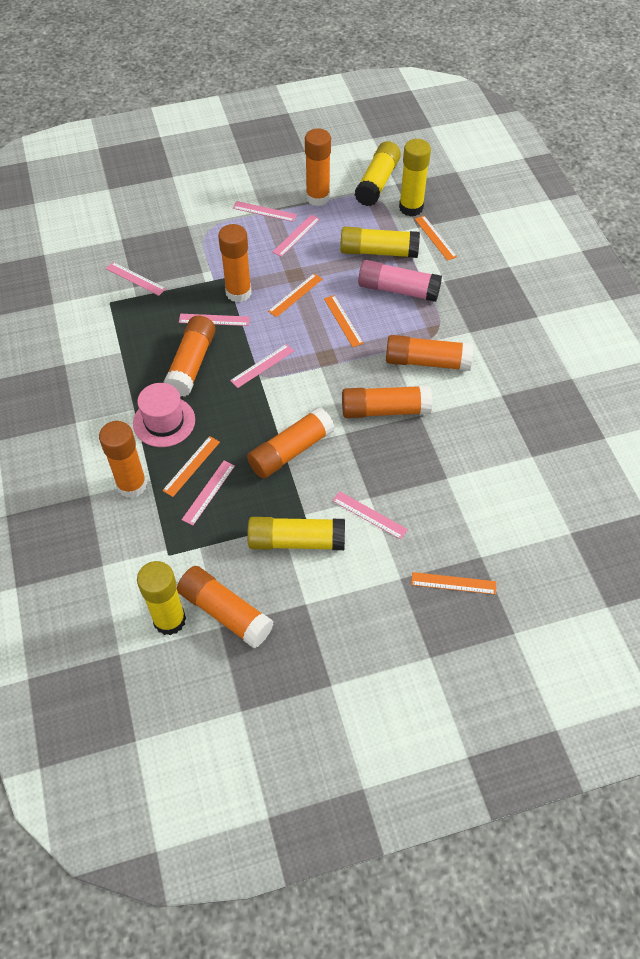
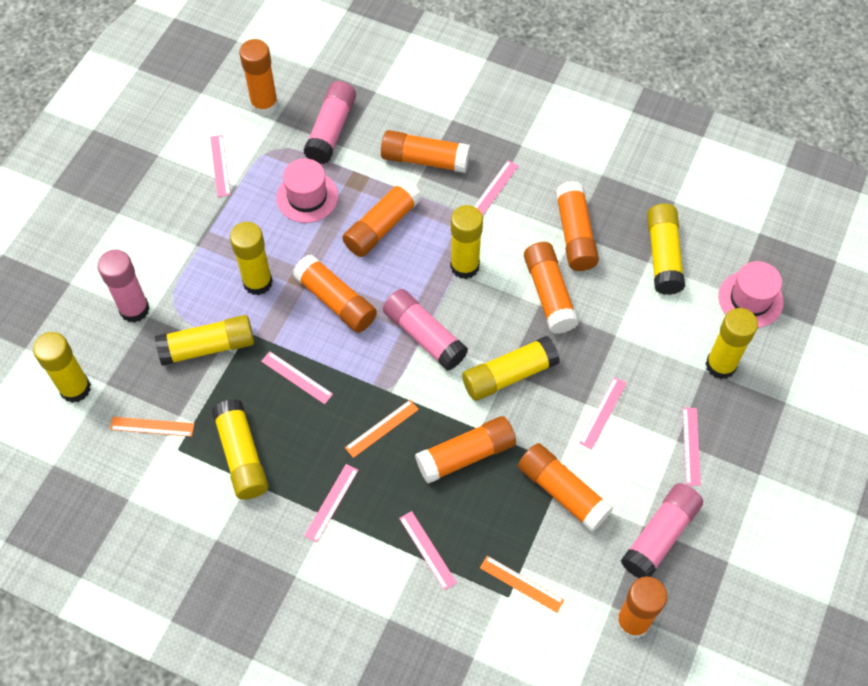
orange glue stick: [99,421,147,498] [163,316,216,397] [177,566,274,648] [218,224,252,303] [247,407,335,479] [305,129,331,206] [342,385,432,418] [386,335,473,371] = 8 -> [239,39,278,116] [293,254,377,333] [342,179,422,257] [381,130,470,173] [415,416,516,484] [518,443,613,532] [524,242,579,334] [556,181,599,271] [616,576,667,639] = 9
orange ruler: [162,436,220,497] [268,274,323,317] [324,295,364,347] [411,572,496,595] [415,215,457,261] = 5 -> [110,417,194,437] [345,400,419,458] [480,556,564,613] = 3
pink glue stick: [358,260,442,302] = 1 -> [98,250,150,323] [303,81,356,164] [383,289,468,371] [621,483,703,578] = 4
pink hat: [133,383,195,447] = 1 -> [276,158,338,223] [718,261,784,328] = 2
yellow glue stick: [137,561,186,635] [248,517,345,550] [340,227,420,258] [354,141,401,206] [399,139,431,217] = 5 -> [33,332,91,403] [155,315,254,366] [212,399,269,500] [230,222,273,295] [450,205,483,279] [462,336,560,401] [647,204,685,295] [706,308,758,379] = 8

